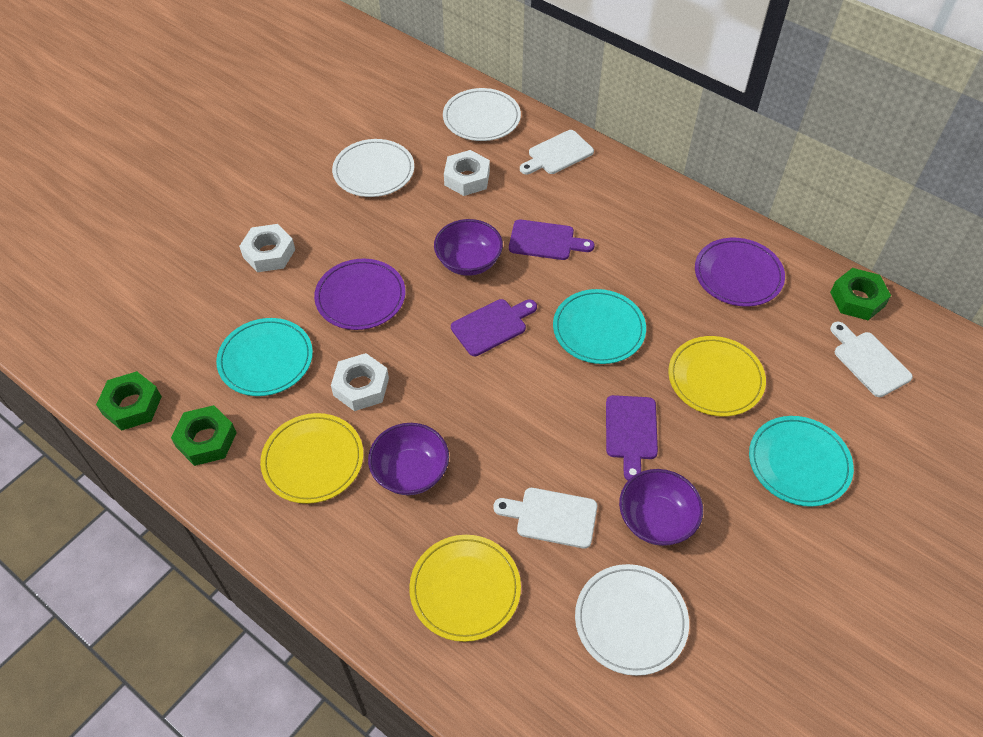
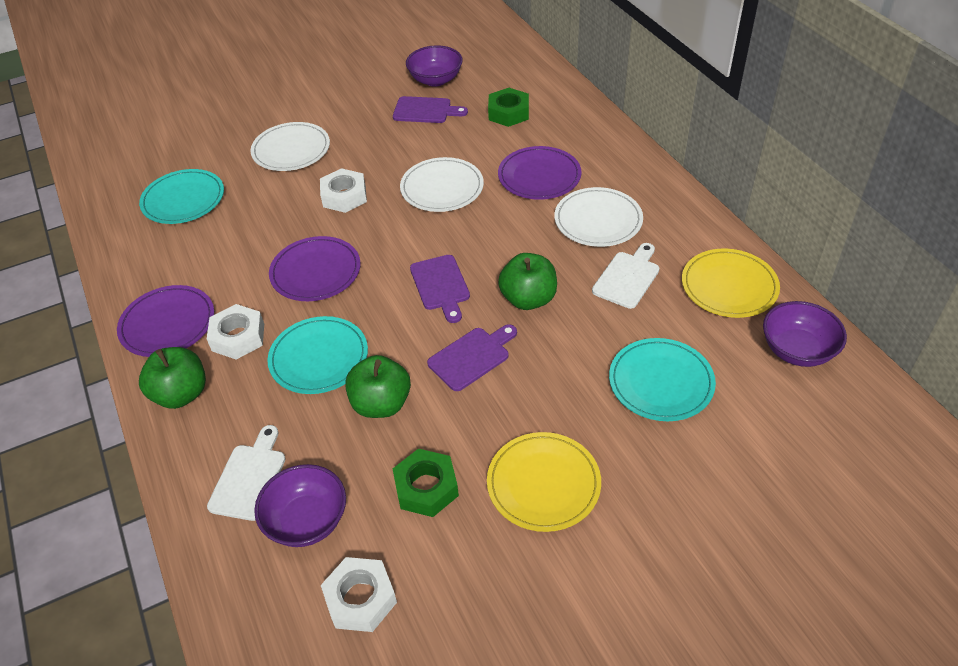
green apple: none = 0 -> [139,347,206,409] [345,355,411,418] [498,253,557,310] = 3
green nut: [96,371,162,431] [171,405,237,466] [830,268,891,320] = 3 -> [393,449,459,517] [488,88,529,127] = 2
purple plate: [314,259,405,330] [695,238,785,306] = 2 -> [117,285,214,357] [269,236,361,301] [498,146,581,200] = 3
white cutting board: [493,488,597,548] [520,130,594,174] [830,322,913,397] = 3 -> [207,425,286,521] [592,243,659,309] = 2
yellow plate: [260,413,363,504] [409,535,521,642] [668,336,766,416] = 3 -> [487,432,601,532] [682,248,780,318] = 2

